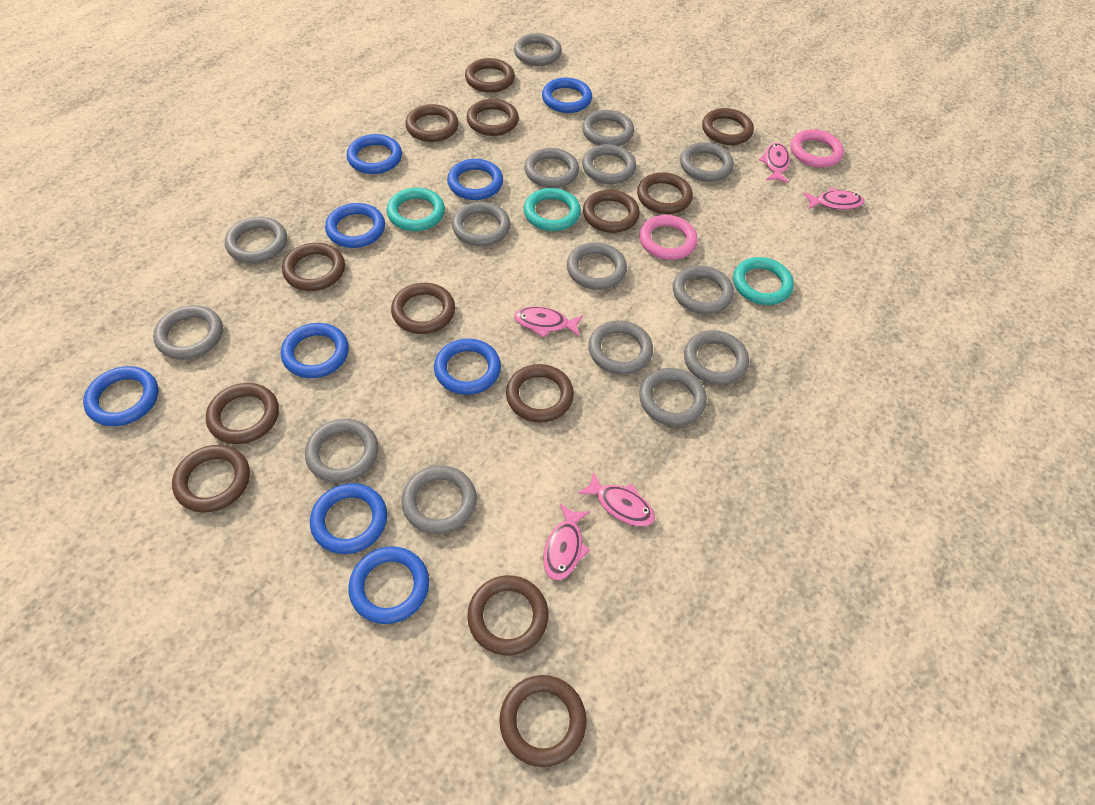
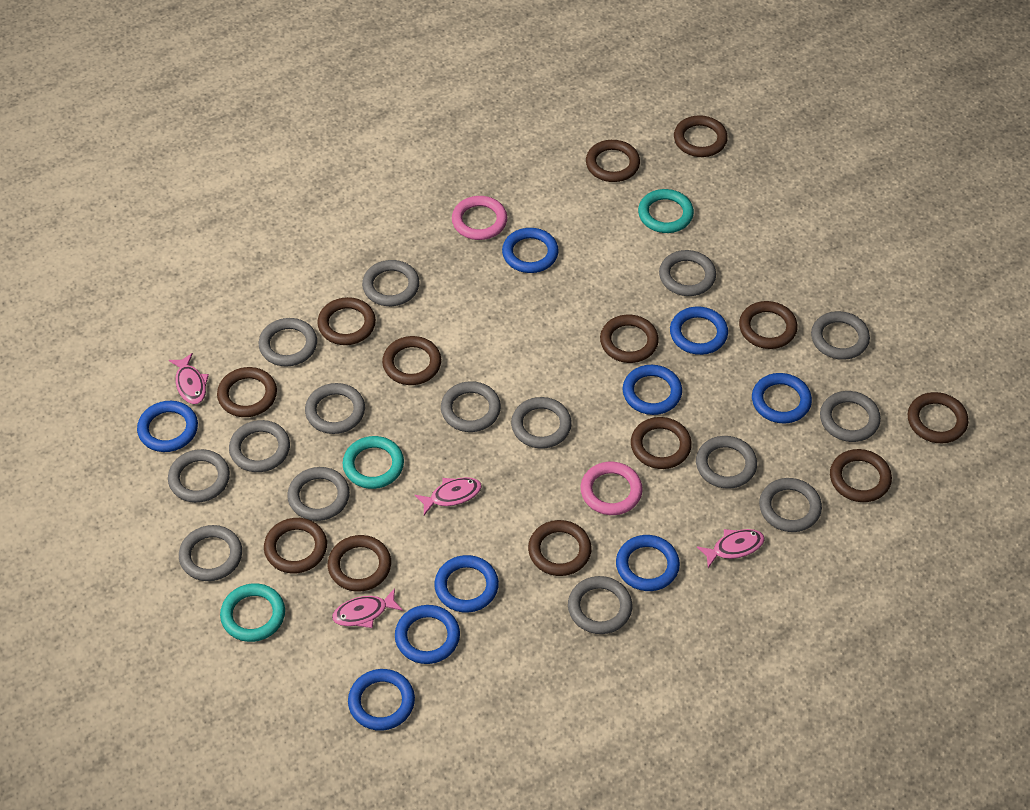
pink fish: [514,306,583,338] [543,504,590,580] [577,471,655,527] [759,143,790,184] [803,187,864,210] = 5 -> [169,353,209,404] [332,588,403,628] [415,477,482,515] [697,529,765,568] = 4

